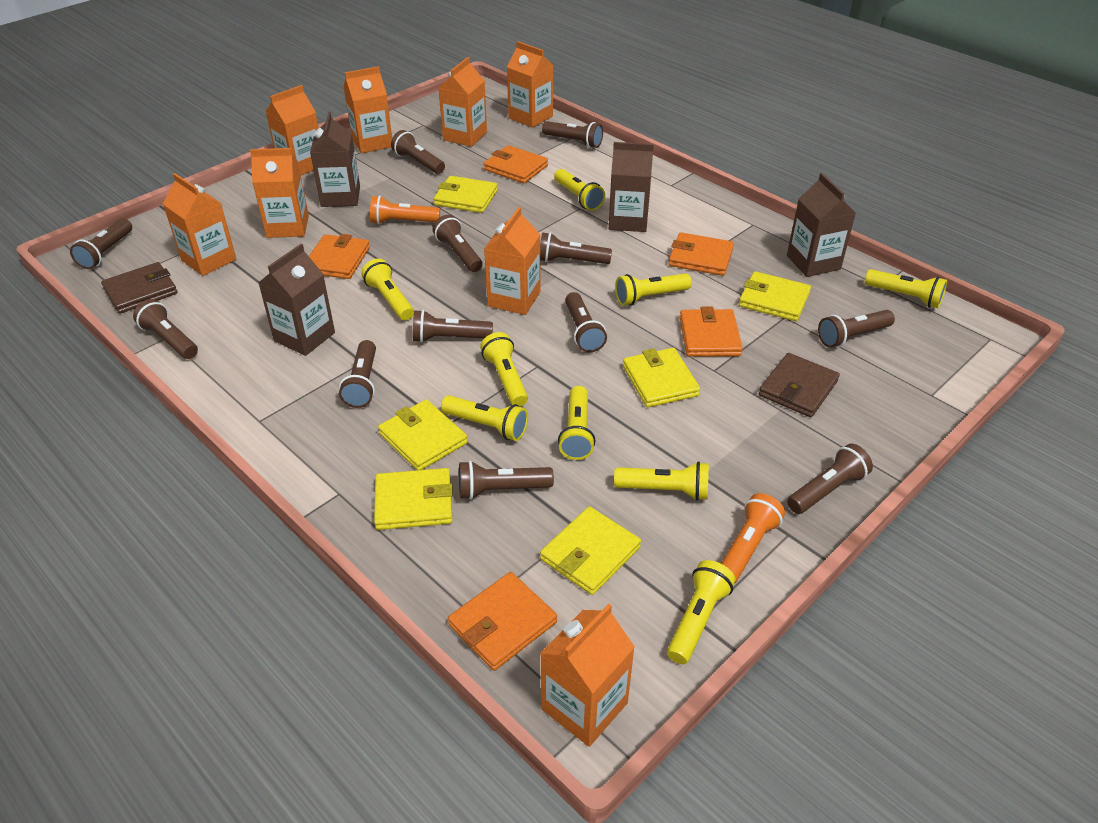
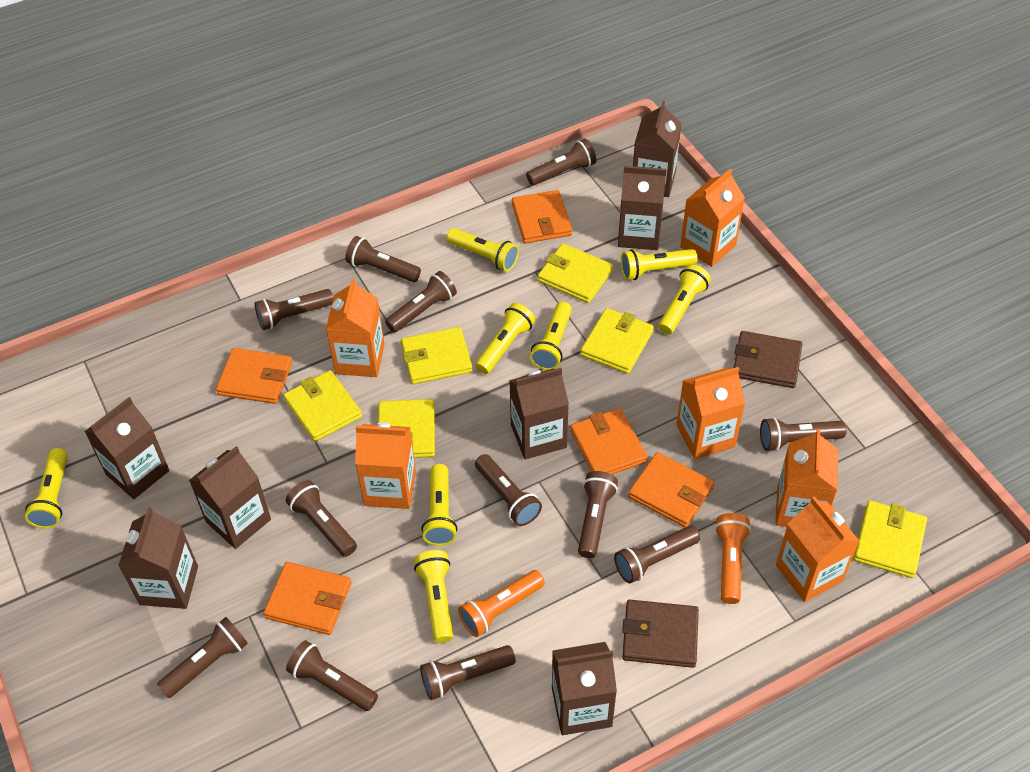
brown carton: [258,244,335,356] [310,112,360,207] [609,142,654,232] [787,173,856,277] = 4 -> [84,397,169,499] [118,507,198,609] [189,446,271,549] [509,368,569,459] [552,642,617,735] [618,166,667,250] [633,101,682,197] = 7
orange carton: [163,173,236,276] [250,148,309,238] [266,85,318,175] [343,66,392,153] [438,57,487,147] [484,207,541,315] [507,41,553,128] [540,604,635,747] = 8 -> [326,278,385,377] [355,422,416,509] [676,367,745,459] [680,169,745,267] [775,429,838,527] [776,496,859,602] = 6
yellow flashlight: [361,259,414,320] [441,395,528,441] [480,332,528,407] [554,169,605,211] [558,386,595,460] [614,461,709,501] [615,273,692,306] [667,560,735,664] [865,269,947,308] = 9 -> [25,448,68,529] [414,550,453,643] [421,464,457,546] [446,228,519,271] [475,303,535,374] [530,302,572,370] [621,249,697,280] [658,264,711,335] = 8

